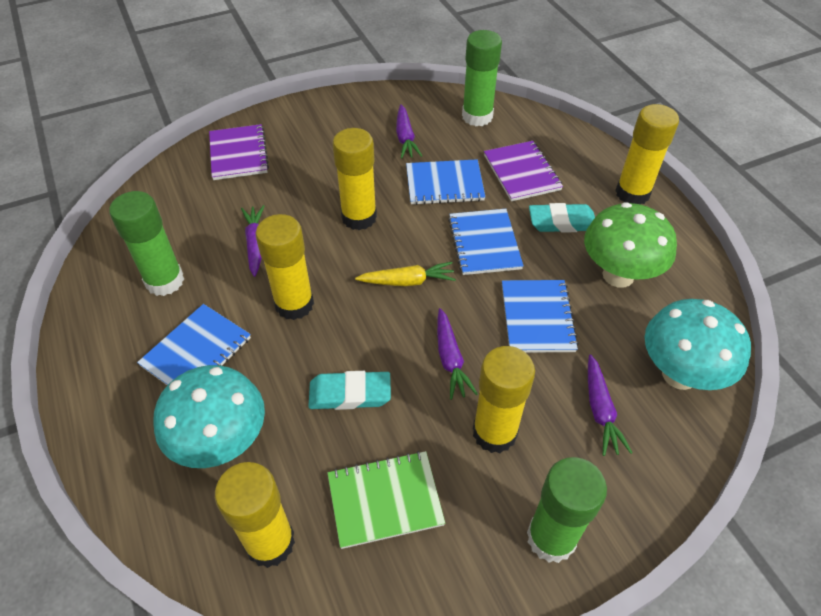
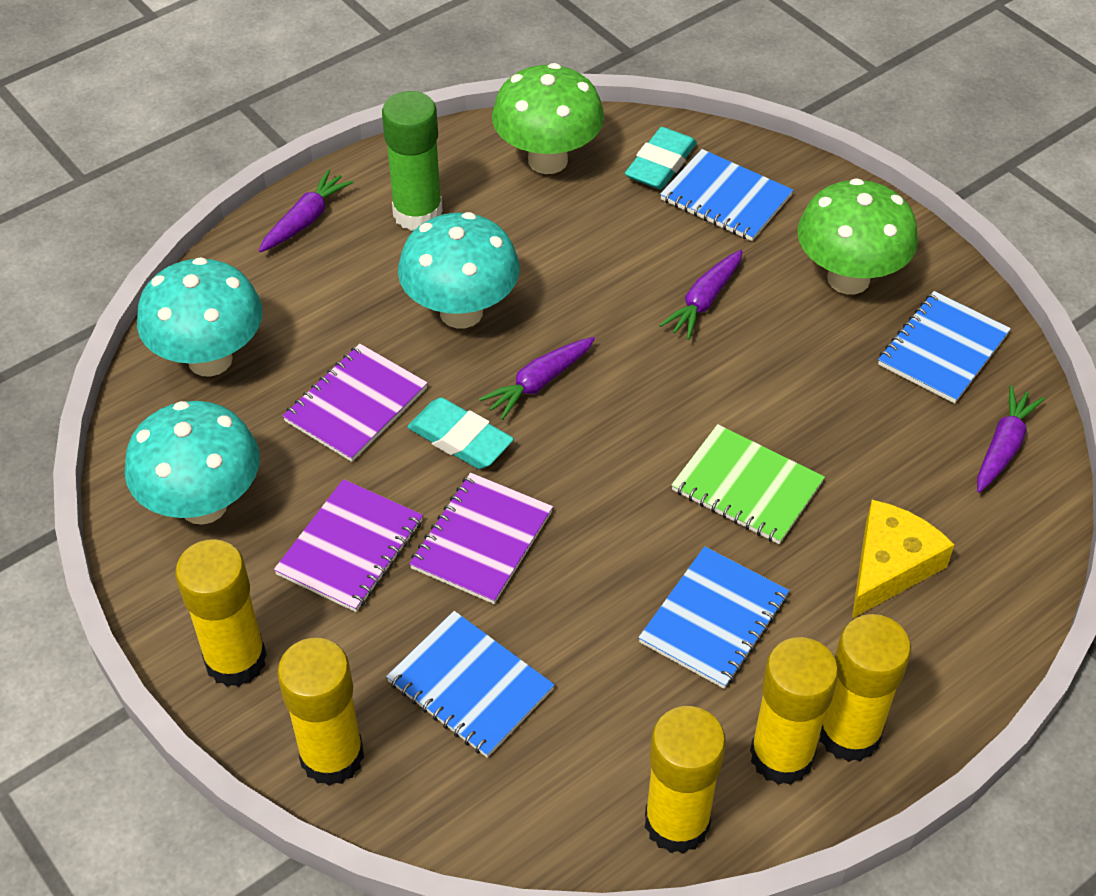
green glue stick: [109,191,184,296] [462,30,502,126] [527,457,607,563] = 3 -> [382,91,443,231] = 1
green mushroom: [584,202,677,288] = 1 -> [492,63,604,174] [797,178,918,294] = 2
purple notebook: [209,124,269,180] [484,141,563,201] = 2 -> [274,479,423,612] [283,344,428,462] [409,473,553,604] = 3
turquoise mushroom: [153,365,265,468] [645,299,751,390] = 2 -> [124,401,260,525] [137,257,262,377] [398,212,520,328] = 3
yellow carrot: [355,262,456,286] = 1 -> none = 0
yellow cheese: none = 0 -> [852,500,955,618] = 1

